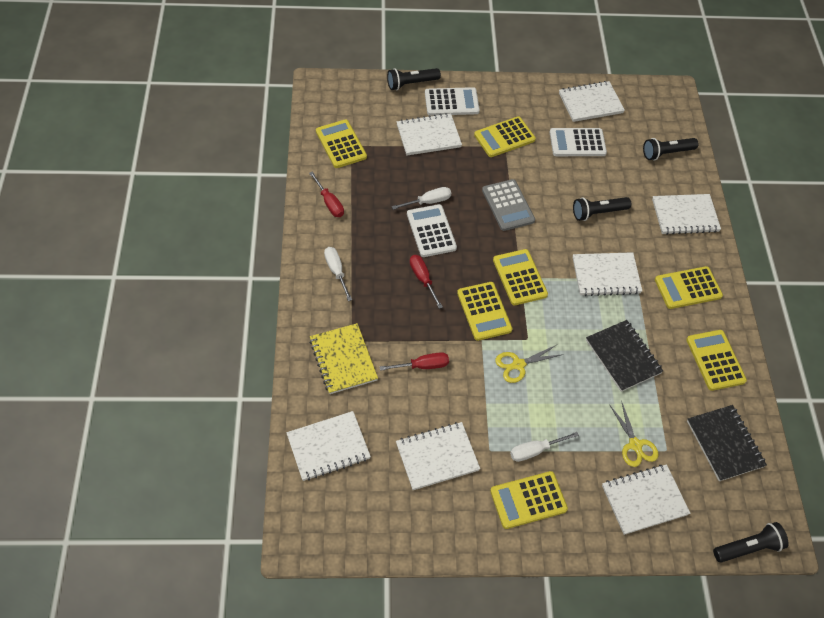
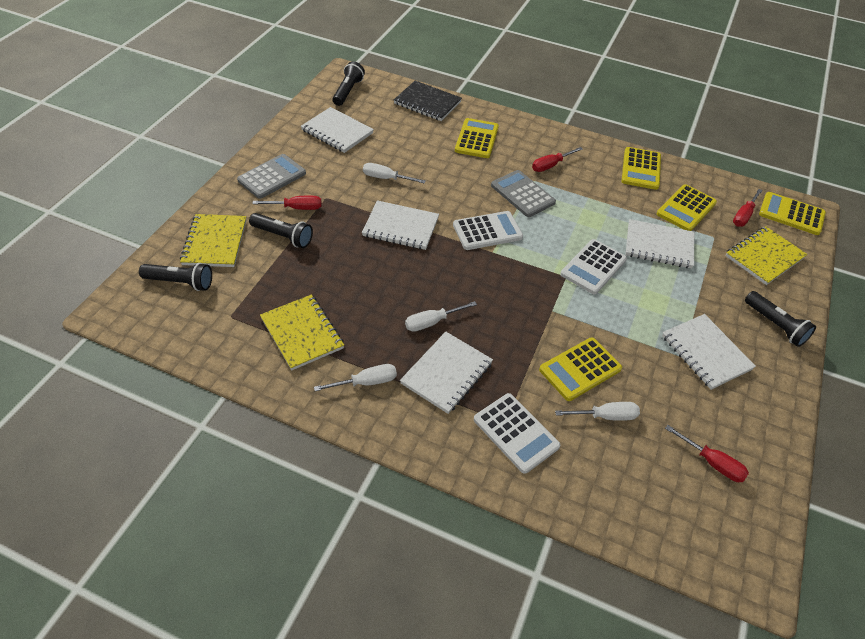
black notebook: [586,320,663,392] [687,405,767,481] = 2 -> [394,81,462,121] = 1
grey calculator: [482,179,535,231] = 1 -> [237,154,306,199] [491,170,556,217] = 2
red screwdriver: [309,171,344,217] [380,352,449,371] [410,255,443,309] = 3 -> [252,196,321,210] [532,147,582,172] [665,425,749,482] [733,189,763,227] = 4
white notebook: [286,411,371,481] [396,422,480,490] [397,113,462,156] [559,81,625,122] [573,252,642,296] [602,464,691,535] [652,194,721,235] = 7 -> [301,107,374,153] [362,200,439,250] [400,332,493,414] [626,219,694,269] [662,314,756,390] = 5
white screwdriver: [324,247,352,301] [392,187,451,210] [510,432,579,462] = 3 -> [314,364,397,391] [363,163,426,184] [405,301,477,332] [555,402,640,421] = 4
yellow calculator: [316,119,367,168] [457,282,512,341] [474,116,536,157] [490,471,568,529] [493,249,548,305] [655,266,723,309] [686,330,747,391] = 7 -> [455,118,499,158] [539,337,622,401] [622,147,661,190] [656,184,717,231] [759,192,826,235] = 5
yellow notebook: [309,323,378,394] = 1 -> [180,214,246,267] [260,295,344,371] [726,226,807,285] = 3
yellow scissors: [495,345,563,383] [609,400,659,467] = 2 -> none = 0

